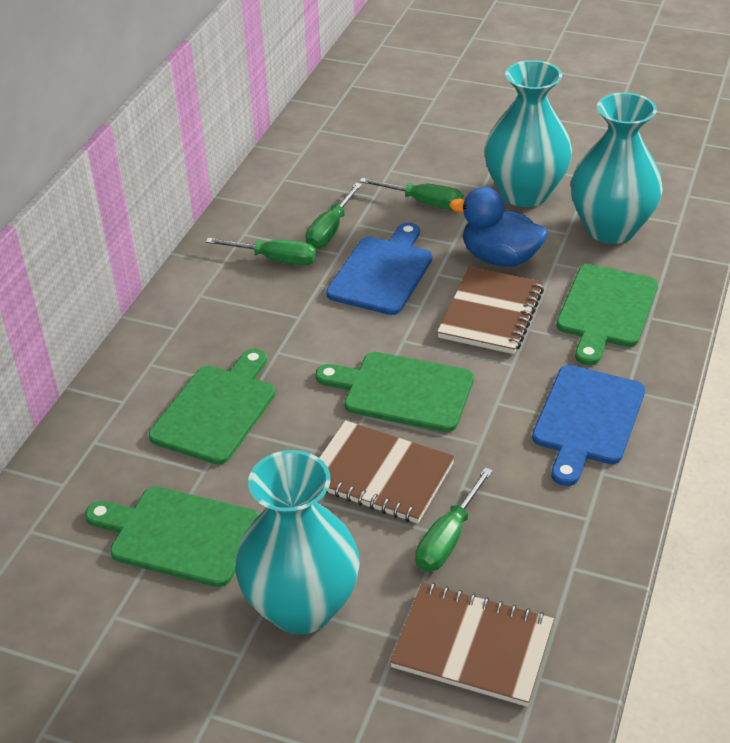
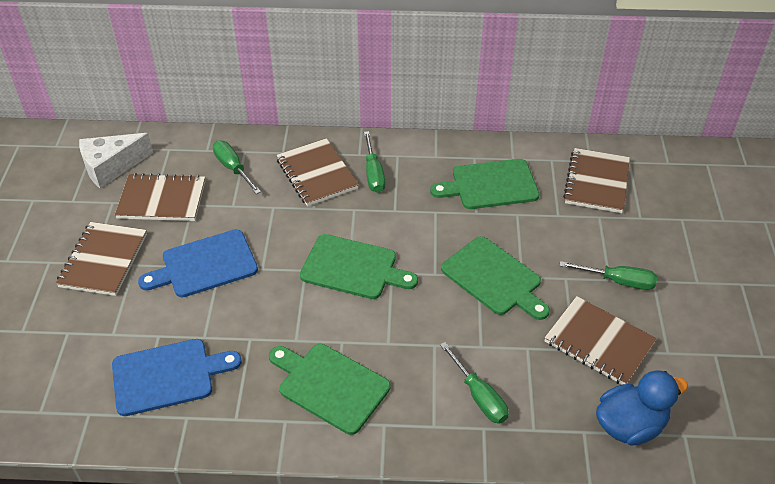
brown notebook: [319,420,455,524] [390,583,554,707] [437,267,544,354] = 3 -> [56,222,147,296] [115,173,205,221] [276,138,359,206] [544,296,657,385] [563,148,630,213] = 5
turquoise vase: [235,450,360,634] [484,60,572,207] [571,92,663,244] = 3 -> none = 0
white cheese: none = 0 -> [79,133,153,189] = 1

